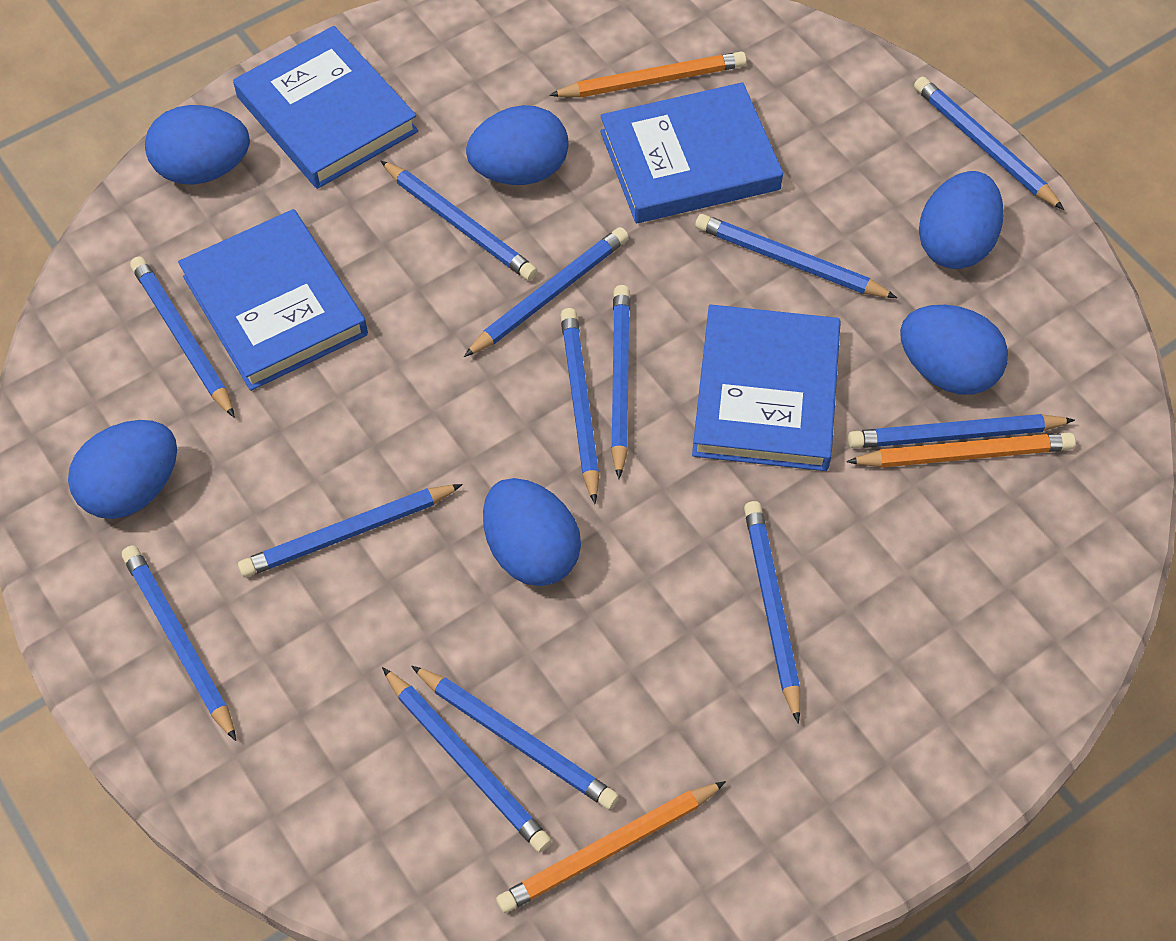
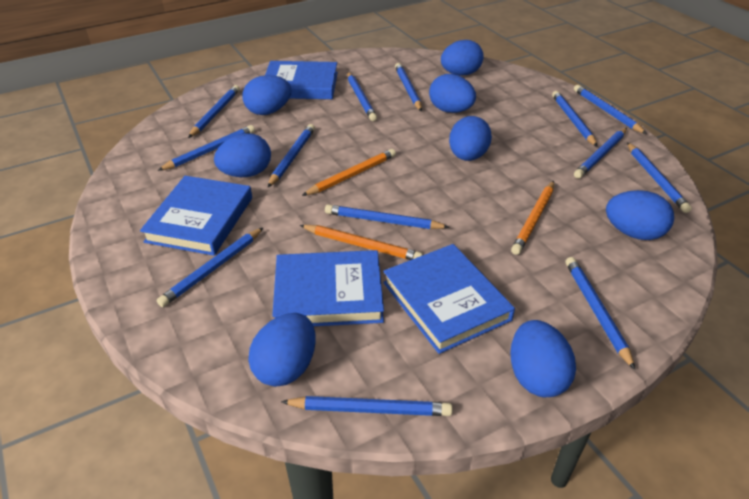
blue egg: [68,420,177,519] [145,105,250,185] [466,105,569,185] [483,478,581,586] [900,305,1008,395] [919,171,1004,269] = 6 -> [214,133,271,177] [242,75,292,115] [248,313,316,387] [429,74,476,113] [441,40,484,76] [449,116,492,161] [510,320,576,397] [606,190,674,240] = 8

